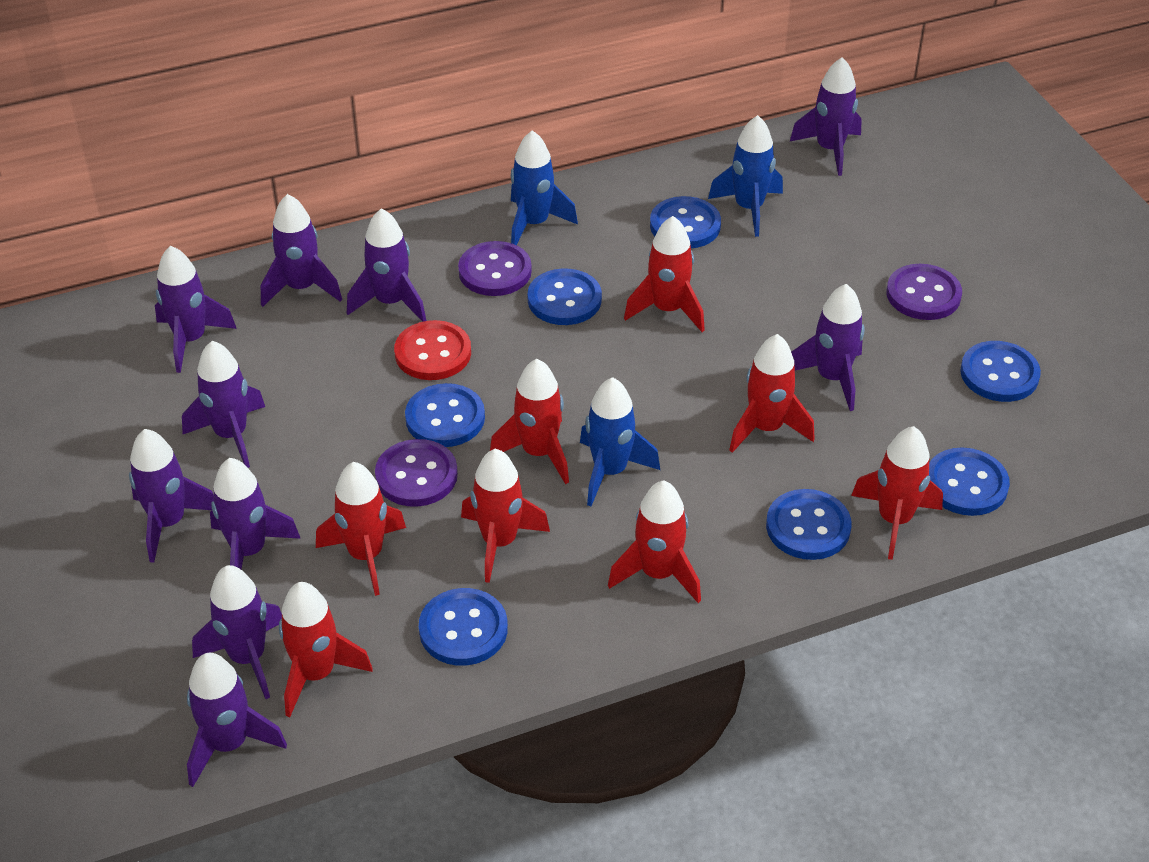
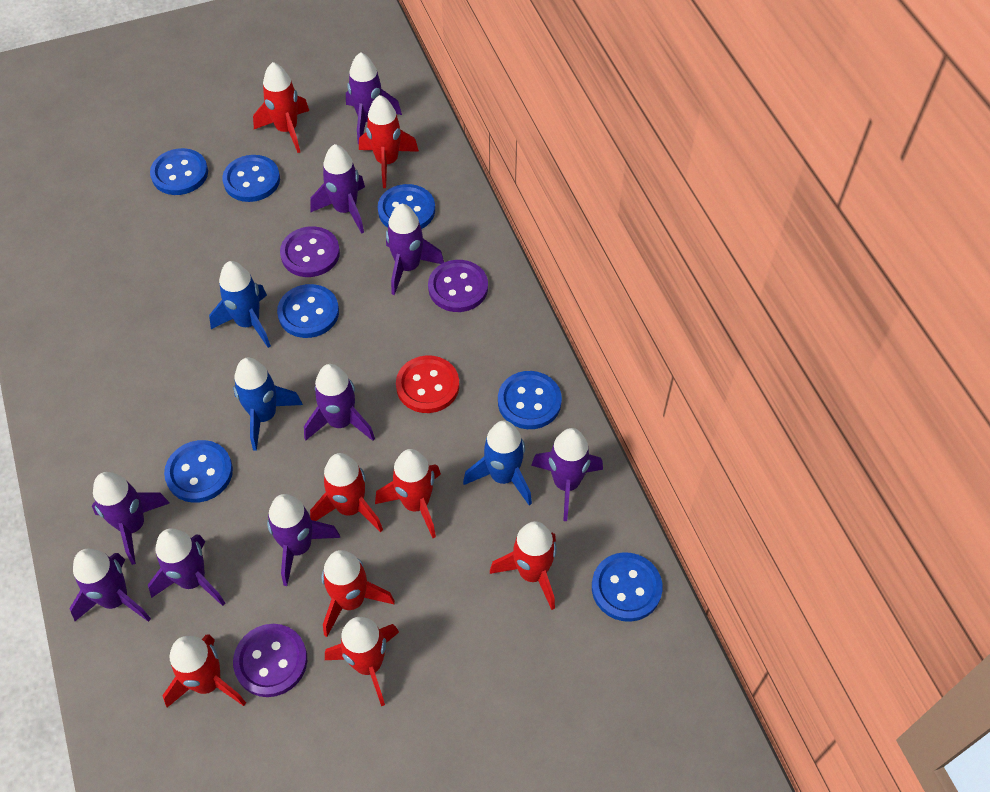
purple rocket: [129,429,214,563] [155,246,237,373] [182,341,265,468] [187,653,287,787] [192,565,282,699] [210,458,301,569] [261,194,342,307] [347,208,426,322] [790,57,862,176] [791,284,865,411] = 10 -> [69,549,151,622] [92,472,169,565] [148,529,225,606] [267,494,340,586] [304,364,375,441] [310,144,365,234] [346,52,402,144] [386,204,444,295] [531,428,603,521] = 9

